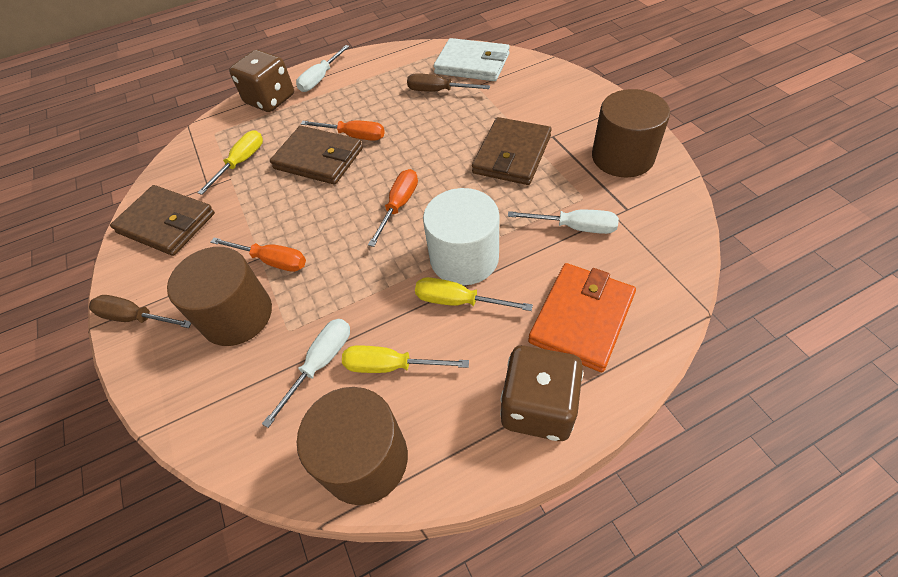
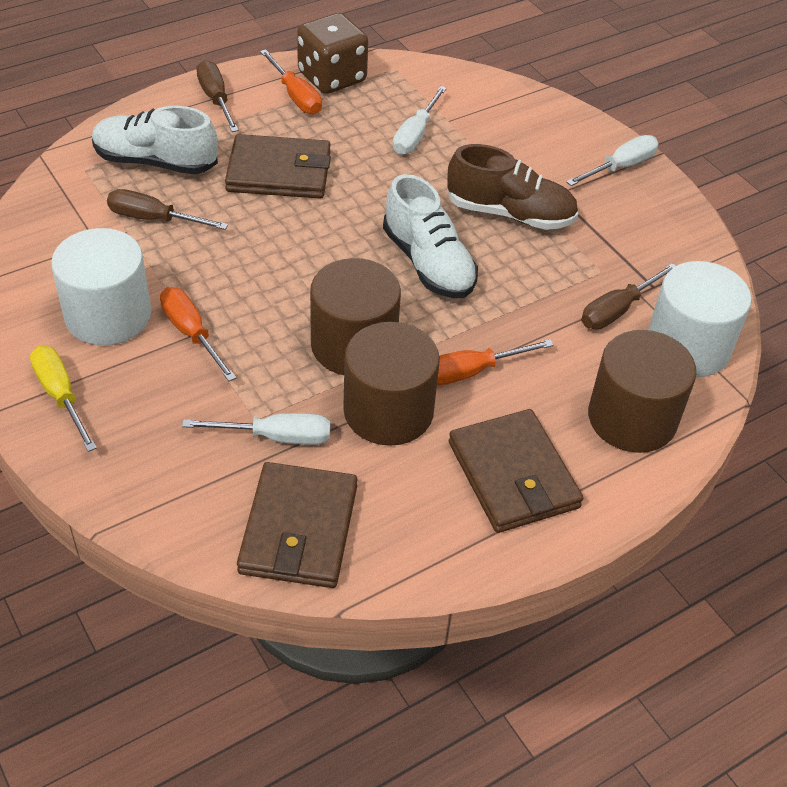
brown dice: [229,50,294,112] [500,345,583,441] = 2 -> [297,13,368,94] = 1
brown screwdriver: [89,295,192,328] [407,73,490,92] = 2 -> [107,189,228,230] [196,60,239,132] [581,263,676,330] = 3
brown shoe: none = 0 -> [447,144,578,230] = 1
orange wallet: [528,263,636,372] = 1 -> none = 0
white cylinder: [423,188,499,285] = 1 -> [51,228,151,345] [648,261,752,377] = 2
white shoe: none = 0 -> [92,106,218,175] [383,174,478,298] = 2
white wallet: [434,38,510,81] = 1 -> none = 0
yellow screwdriver: [197,130,263,195] [342,345,469,373] [415,277,533,311] = 3 -> [30,346,97,452] = 1

